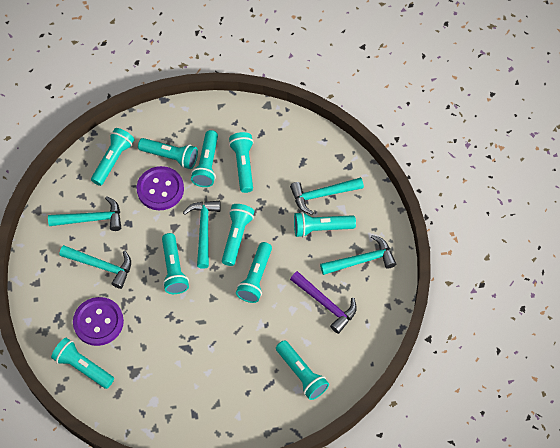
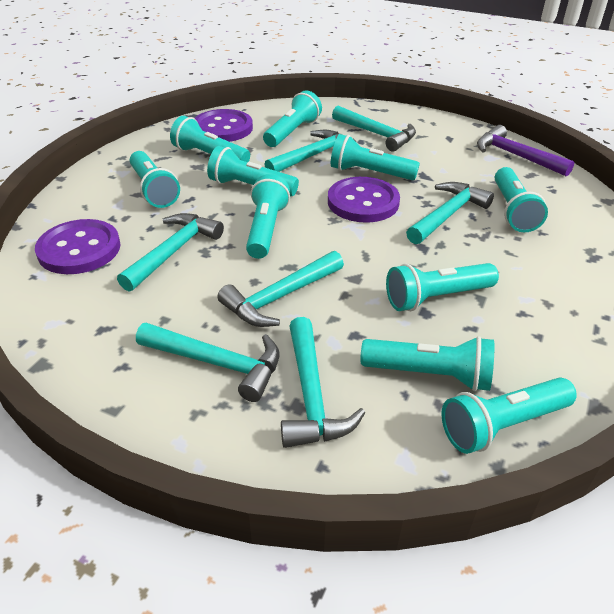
purple button: [73,297,124,346] [137,166,184,210] = 2 -> [35,219,120,274] [195,109,253,142] [328,177,400,223] = 3
turquoise hammer: [48,196,121,231] [59,245,131,289] [183,201,221,269] [290,177,364,215] [320,235,396,275] = 5 -> [117,213,224,292] [136,323,279,402] [217,251,344,327] [264,130,356,172] [281,317,365,448] [332,106,416,152] [406,182,494,244] = 7

